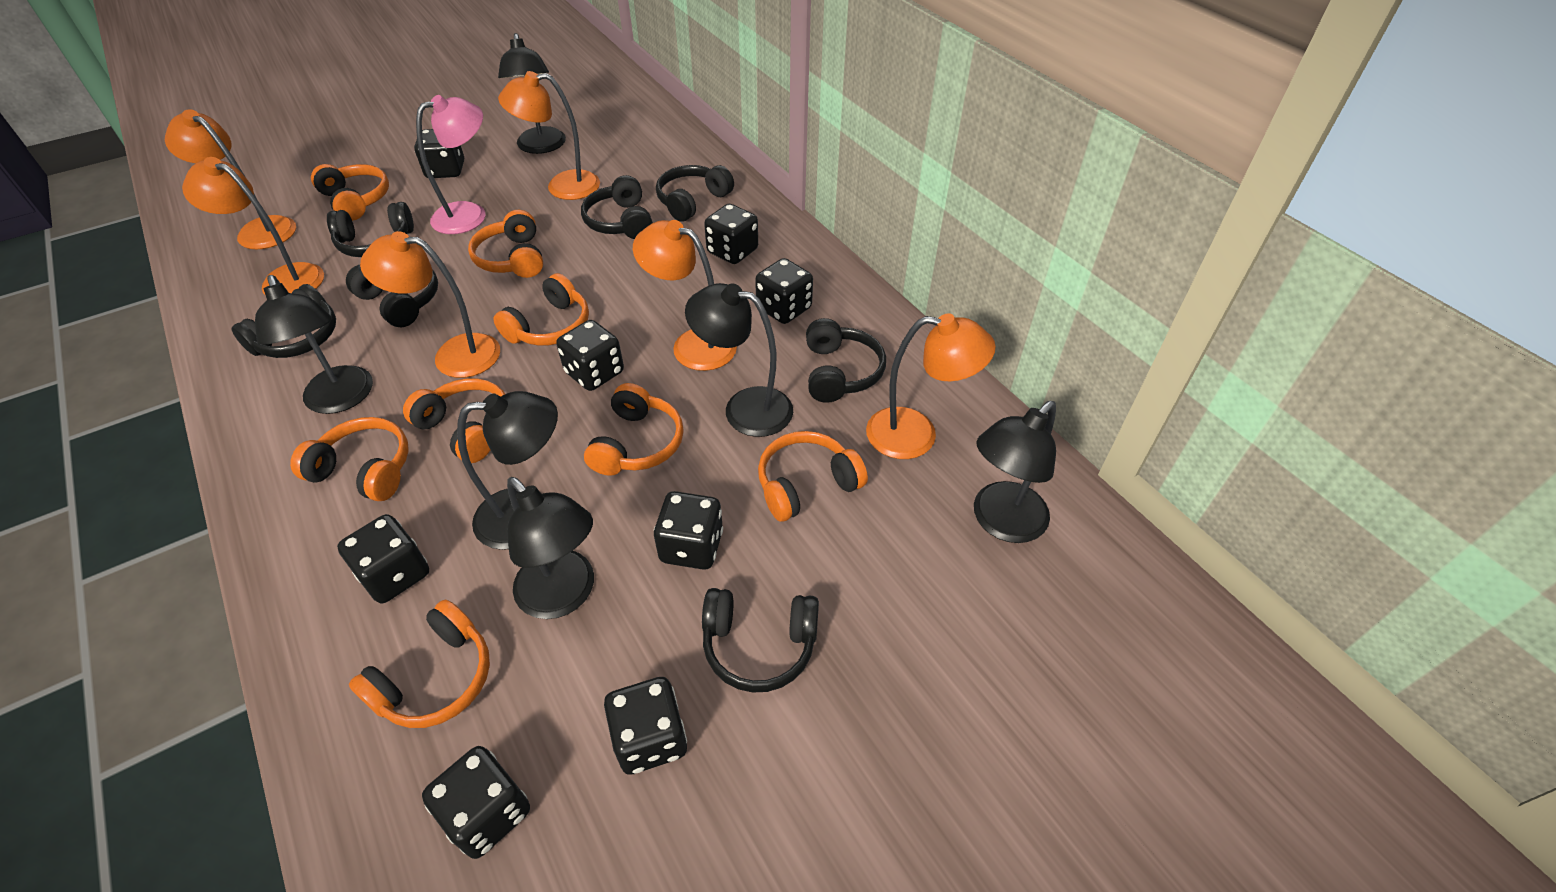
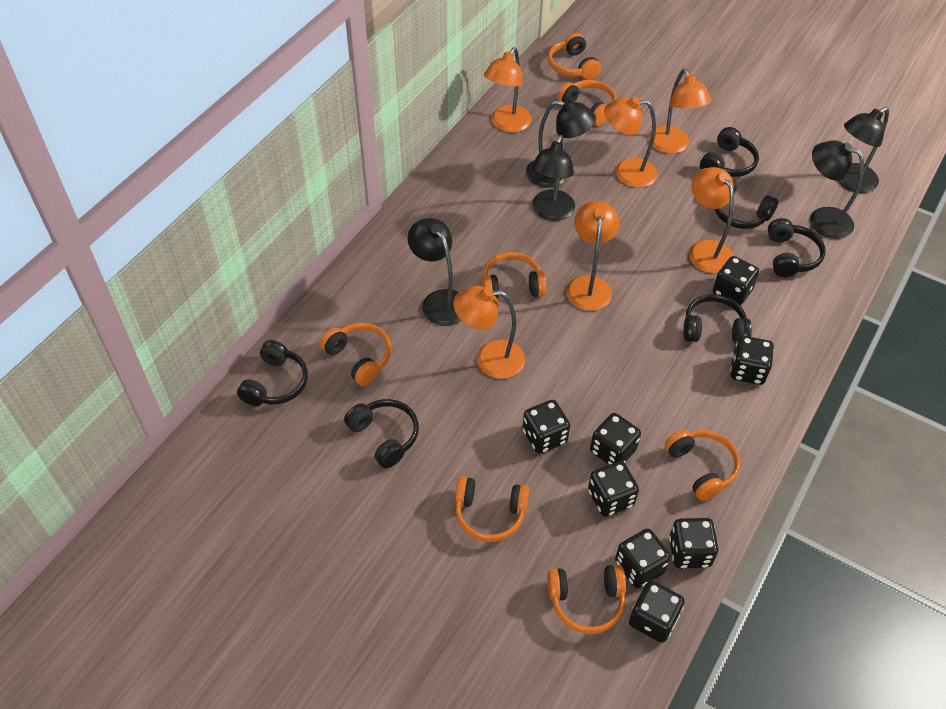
black headphones: [231,284,336,358] [327,202,414,257] [346,265,438,327] [581,175,653,239] [656,165,734,222] [702,588,819,692] [806,318,886,403] = 7 -> [237,340,308,406] [344,399,419,468] [683,294,752,344] [700,127,759,177] [715,180,778,229] [768,218,826,277] = 6
black lamp: [255,275,373,414] [457,391,558,550] [498,33,566,154] [507,477,594,619] [685,283,793,437] [974,401,1056,543] = 6 -> [408,218,461,326] [526,99,596,188] [531,135,575,221] [810,140,864,239] [838,107,889,193] = 5
orange headphones: [290,417,409,501] [311,164,389,221] [349,599,490,728] [403,378,505,463] [468,210,543,278] [493,273,589,346] [584,383,684,476] [758,431,868,522] = 8 -> [320,323,391,386] [455,476,529,542] [482,252,546,299] [547,565,626,634] [548,33,601,80] [557,80,616,126] [665,430,740,501] = 7
pink lamp: [416,95,485,234] = 1 -> none = 0

